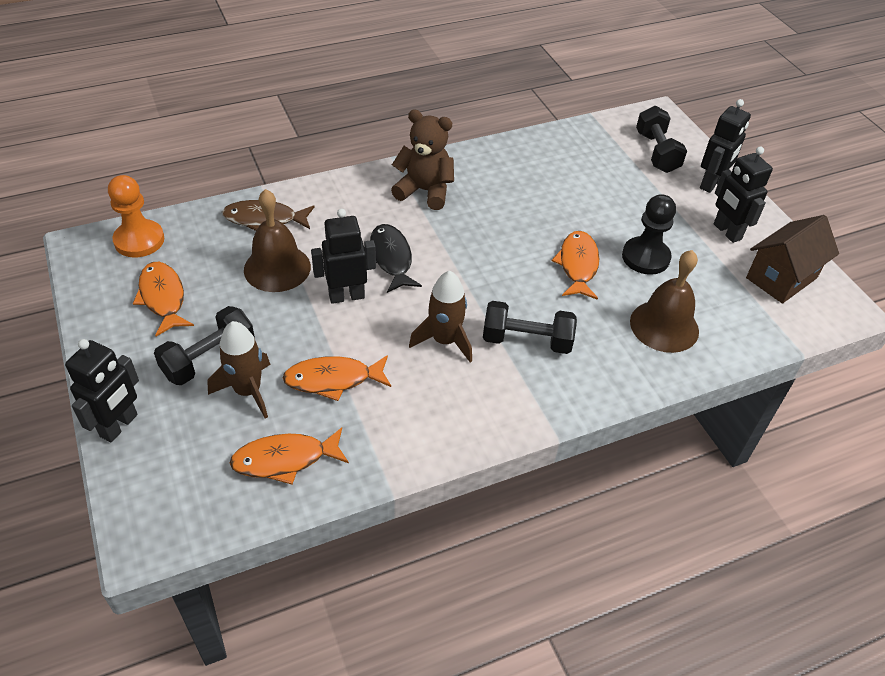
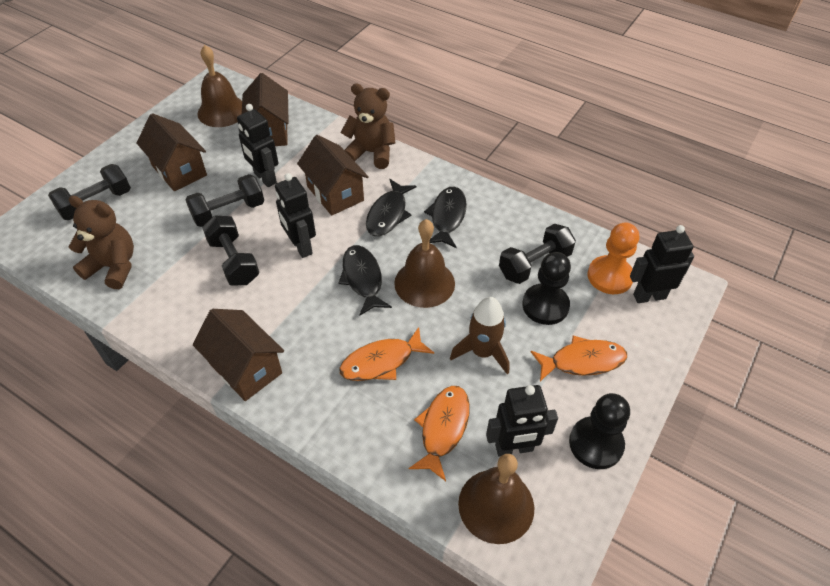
black dumbbell: [154,306,255,385] [483,301,577,354] [636,106,687,173] = 3 -> [48,164,131,220] [185,174,264,227] [202,215,259,285] [499,224,576,284] = 4
black fish: [370,224,422,293] = 1 -> [338,245,392,316] [366,179,416,236] [424,187,467,248] = 3
black pawn: [622,194,676,275] = 1 -> [522,252,571,325] [569,393,630,469] = 2
brown bell: [244,189,311,292] [630,250,699,353] = 2 -> [197,45,242,127] [394,219,455,308] [458,454,534,544] = 3
brown fish: [222,200,314,231] = 1 -> none = 0
brown house: [746,215,839,304] = 1 -> [136,113,207,191] [193,309,284,401] [242,73,288,146] [297,135,369,216] = 4
brown rocket: [207,321,271,418] [409,271,472,363] = 2 -> [450,297,510,375] = 1
brown teddy bear: [391,110,454,210] = 1 -> [69,196,134,289] [341,84,396,169] = 2
orange fish: [133,262,194,337] [230,427,349,484] [283,355,391,401] [552,231,599,300] = 4 -> [339,327,434,381] [409,386,470,481] [531,336,627,381] = 3

